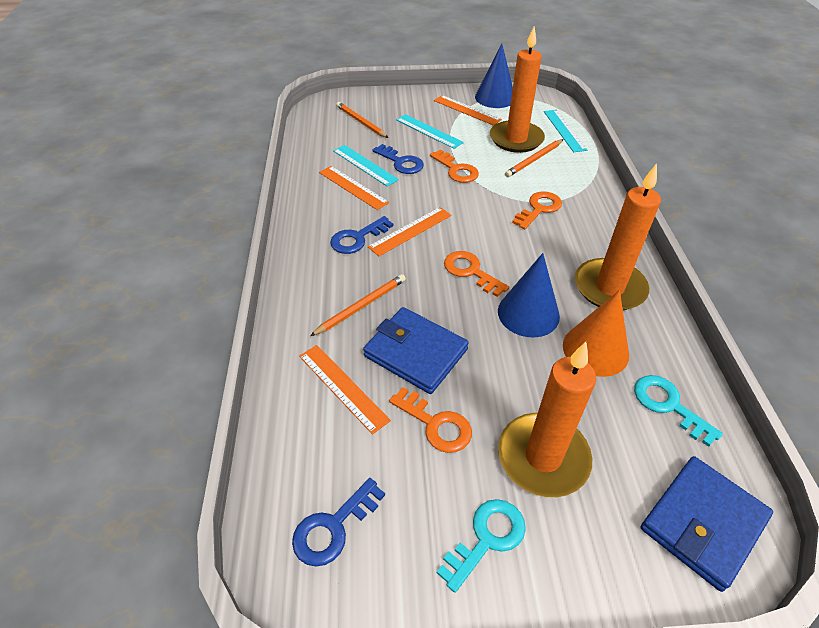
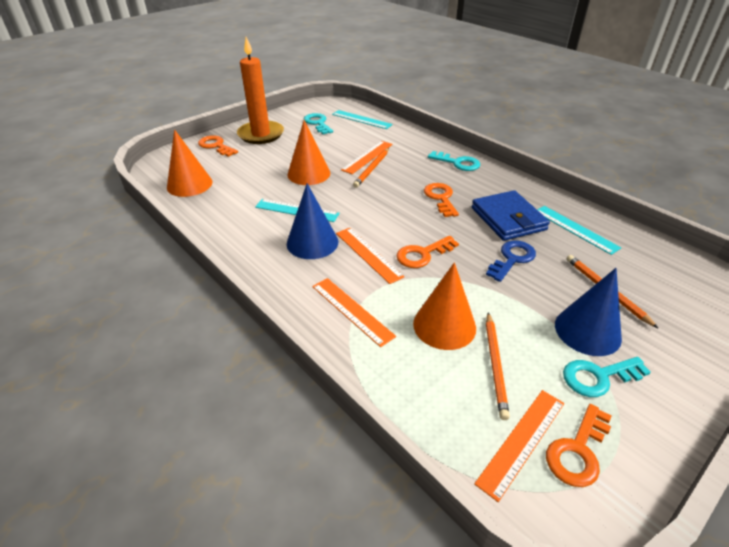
blue key: [292,478,385,567] [330,216,394,254] [373,144,424,174] = 3 -> [486,240,536,282] = 1
blue wallet: [363,307,469,394] [641,456,773,592] = 2 -> [472,190,550,241] = 1
orange candle: [490,27,545,153] [498,342,596,497] [575,164,661,310] = 3 -> [237,37,284,144] = 1
orange cone: [563,290,629,377] = 1 -> [167,129,212,197] [287,120,330,185] [413,262,476,350] = 3
turquoise key: [437,499,526,593] [634,375,723,447] = 2 -> [304,113,333,134] [428,151,480,171] [563,357,651,397] = 3

